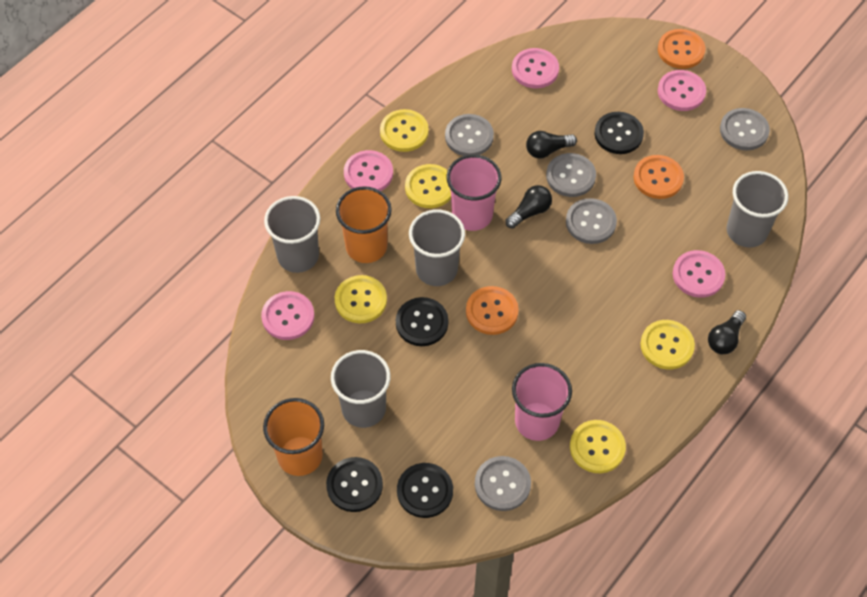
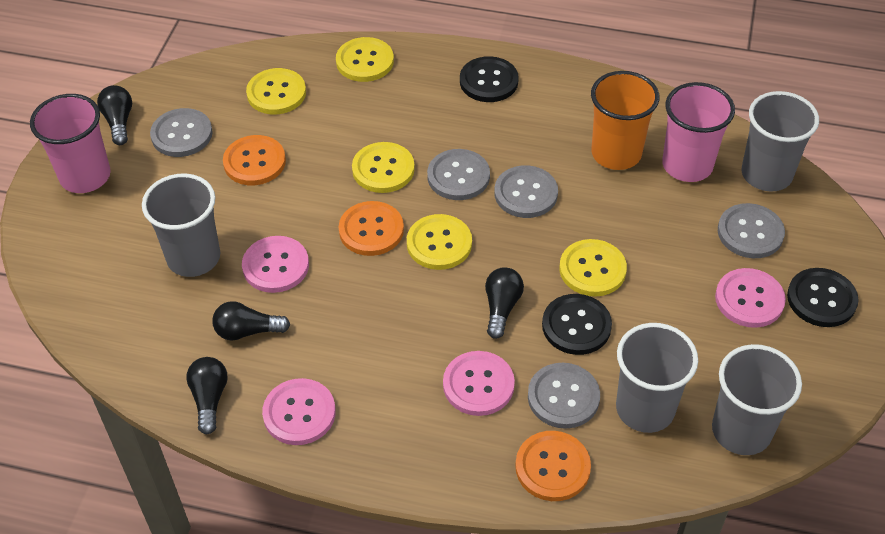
black button: [326,457,383,512] [396,297,448,346] [397,463,453,518] [595,112,644,154] = 4 -> [460,56,519,102] [542,294,612,355] [787,268,858,327] = 3
black light bulb: [505,185,552,229] [526,131,577,159] [708,310,746,354] = 3 -> [97,85,132,145] [186,357,228,434] [212,301,290,341] [485,267,524,339] = 4
orange cup: [263,398,324,476] [336,186,392,263] = 2 -> [591,71,659,170] = 1
pink button: [261,291,314,340] [344,150,393,191] [512,48,559,88] [658,70,706,111] [673,250,725,298] = 5 -> [242,236,309,293] [262,378,336,445] [443,351,515,416] [715,268,786,328] = 4

